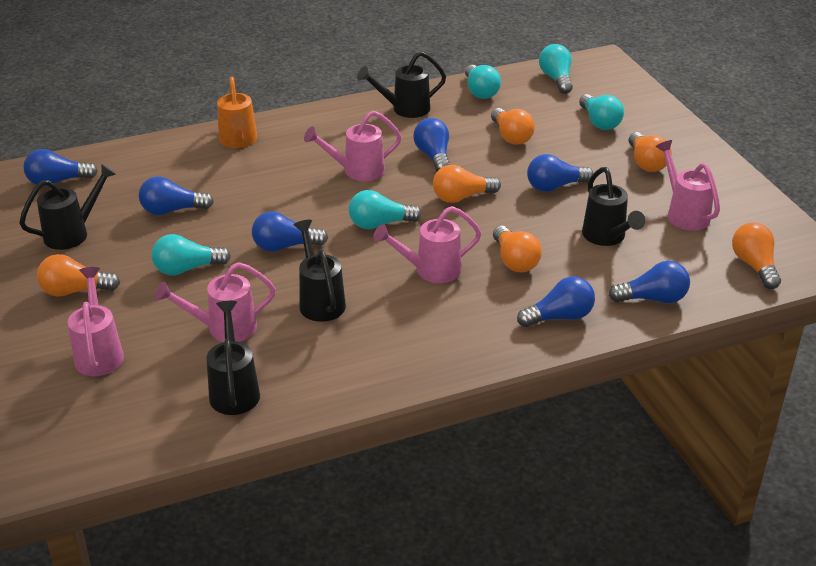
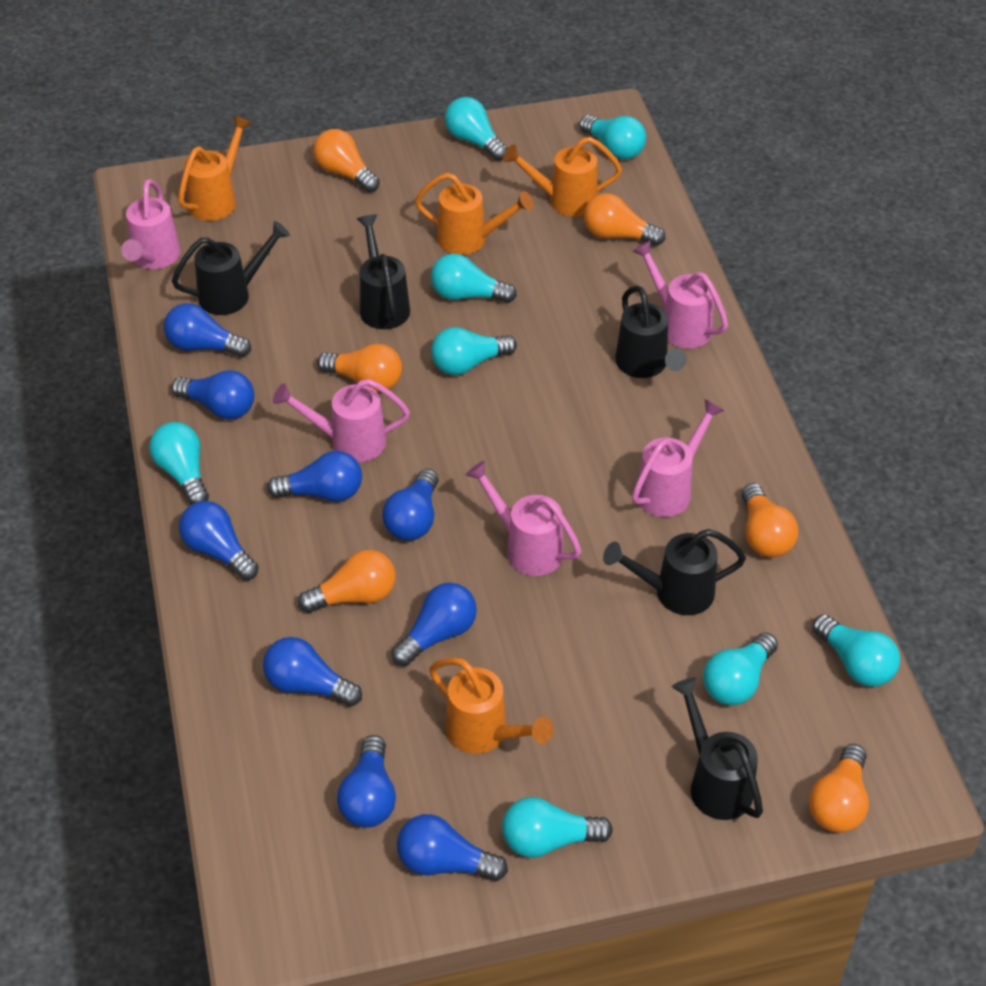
blue light bulb: [23,149,98,186] [139,176,214,215] [252,211,328,252] [413,118,450,171] [517,276,595,327] [527,154,593,192] [609,261,690,303] = 7 -> [164,303,251,357] [171,370,254,420] [179,501,259,581] [263,637,362,707] [267,451,362,502] [337,735,396,828] [382,469,438,541] [391,582,477,666] [397,814,508,881] = 9
orange watering can: [217,76,257,148] = 1 -> [178,115,252,221] [415,173,534,255] [429,658,554,754] [503,137,622,217] = 4
turquoise light bulb: [152,234,231,275] [349,190,422,229] [465,65,501,99] [539,44,573,94] [579,94,624,130] = 5 -> [149,422,209,505] [431,254,517,303] [431,327,517,375] [445,97,507,161] [502,797,613,858] [579,115,646,160] [703,633,778,705] [812,614,900,687] = 8

